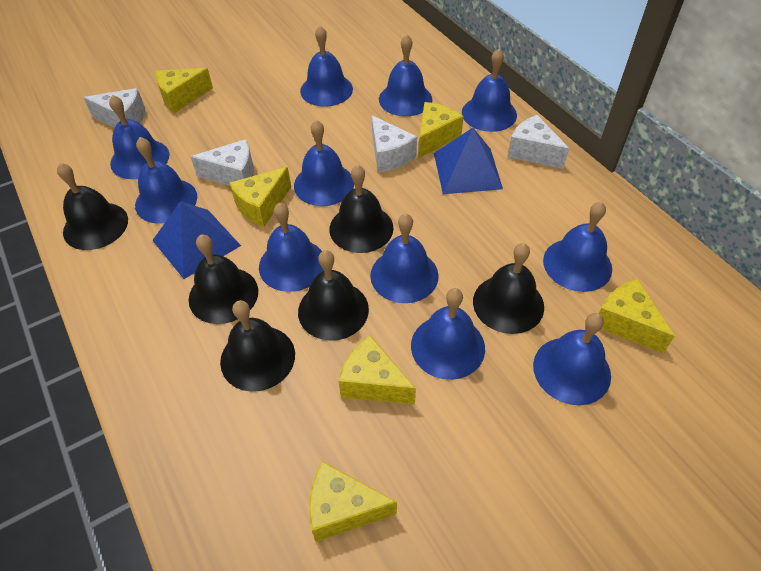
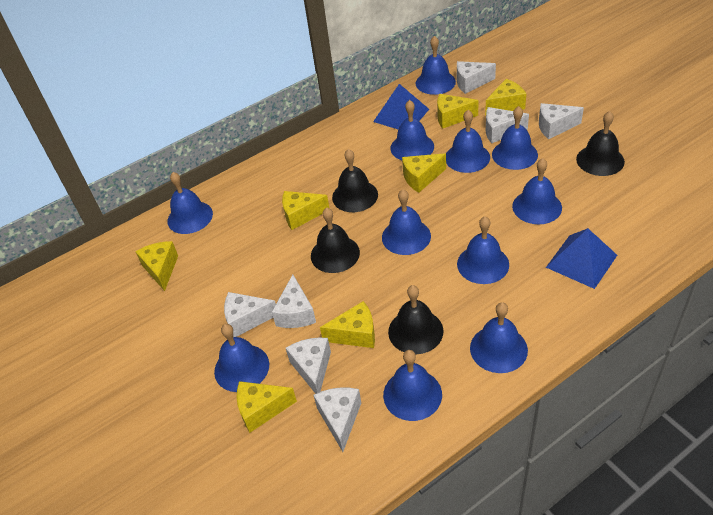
black bell: [57,163,128,250] [188,234,258,324] [220,300,295,392] [298,250,369,341] [329,165,394,253] [473,243,544,334] = 6 -> [311,208,360,273] [332,149,378,212] [388,285,443,354] [576,111,625,176] = 4
white cheese: [83,88,145,128] [191,139,254,186] [372,115,417,172] [507,115,569,169] = 4 -> [224,292,276,337] [272,275,316,328] [286,338,331,394] [313,387,361,452] [457,61,496,94] [486,107,529,143] [539,103,584,139] = 7
yellow cheese: [156,68,213,113] [229,167,291,227] [309,461,397,542] [339,335,416,405] [419,102,464,158] [599,279,675,354] = 6 -> [135,241,178,291] [237,381,297,433] [282,191,329,230] [320,301,375,348] [402,153,446,193] [437,94,479,129] [485,79,526,115] = 7

